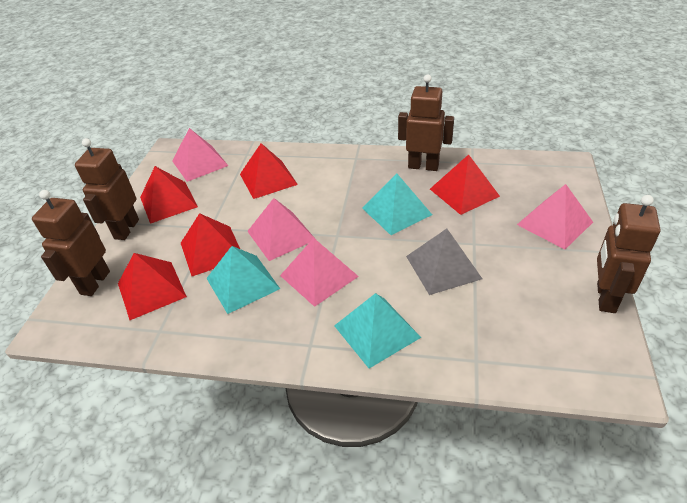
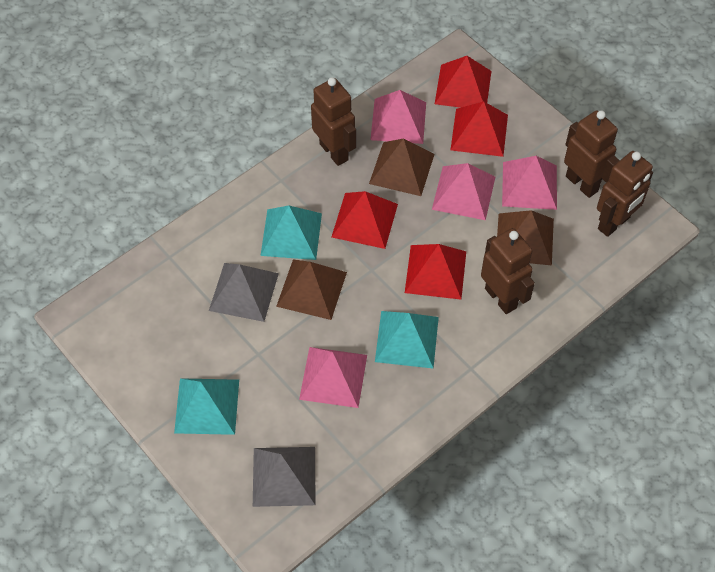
brown pyramid: none = 0 -> [276,259,347,320] [369,139,435,196] [497,210,554,266] = 3
grey pyramid: [406,229,482,295] = 1 -> [209,263,279,322] [253,447,316,507] = 2
red pyramid: [118,253,187,320] [140,166,198,224] [181,213,240,276] [240,143,298,199] [430,154,500,215] = 5 -> [332,191,398,249] [405,244,466,300] [435,56,491,108] [451,101,508,157] = 4

